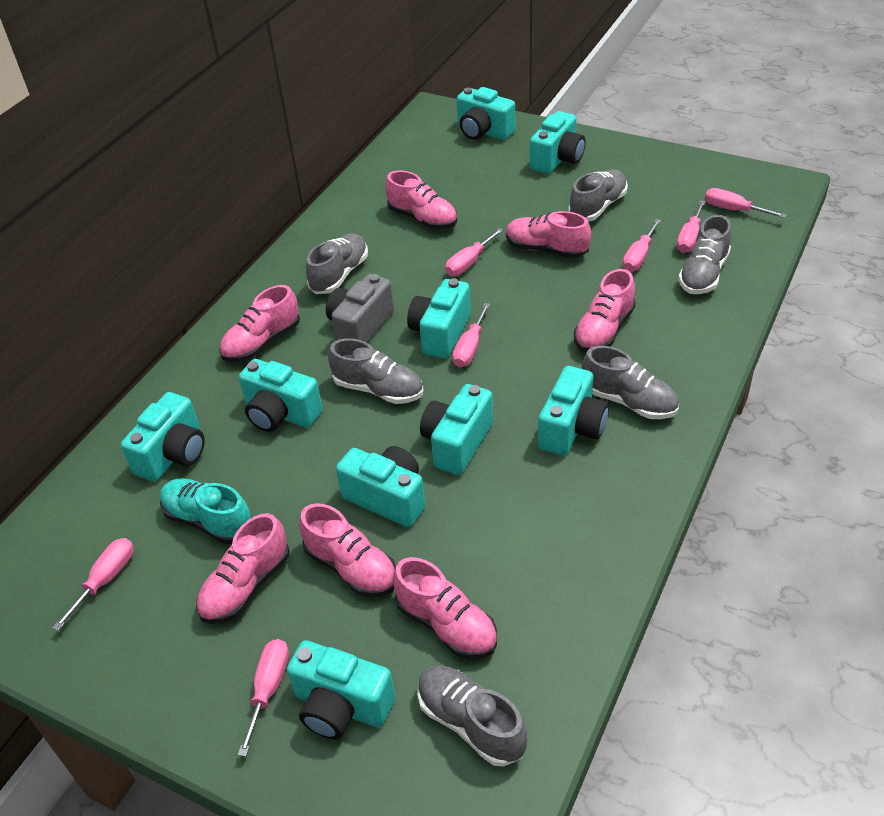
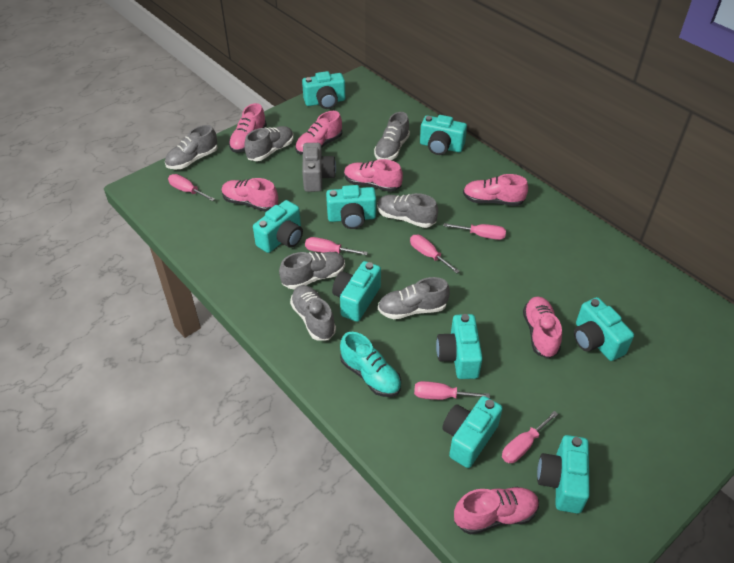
grey shoe: [306,233,368,294] [328,338,423,404] [417,665,527,767] [568,169,628,222] [582,346,679,419] [678,215,732,294] = 6 -> [165,125,218,169] [244,126,294,161] [279,252,345,289] [290,285,336,341] [374,112,410,160] [377,193,438,228] [378,277,450,319] = 7
pink screwdriver: [53,538,134,631] [238,639,289,757] [445,228,503,276] [452,303,490,368] [622,219,661,272] [676,200,706,253] [705,188,787,218] = 7 -> [168,174,215,201] [305,237,368,255] [410,235,460,273] [414,381,490,400] [444,223,506,240] [502,411,558,463] = 6

